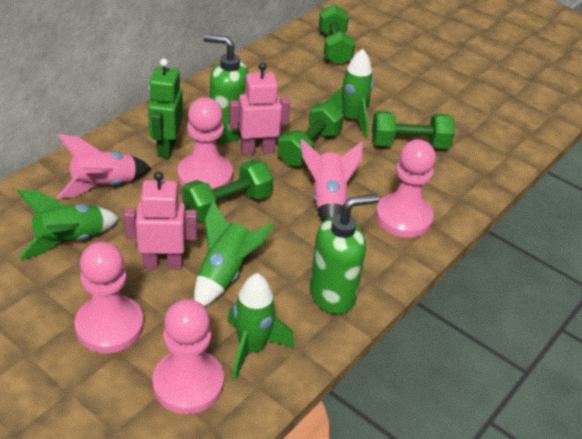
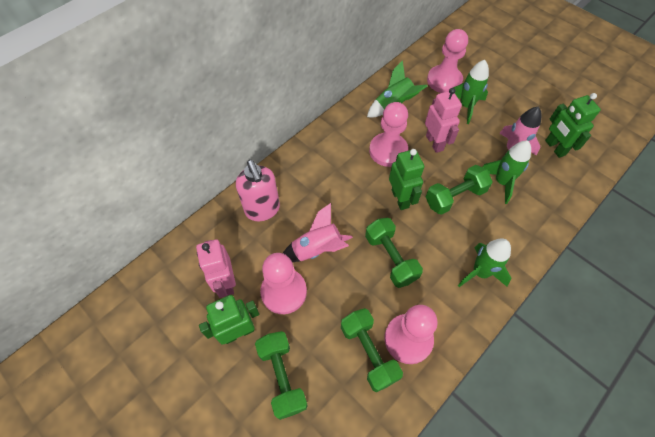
green robot: [148,58,183,158] = 1 -> [199,295,259,345] [389,149,424,210] [545,93,601,158] = 3
green soap dispenser: [203,34,249,143] [310,194,379,314] = 2 -> none = 0
pink soap dispenser: none = 0 -> [236,160,280,221] = 1

